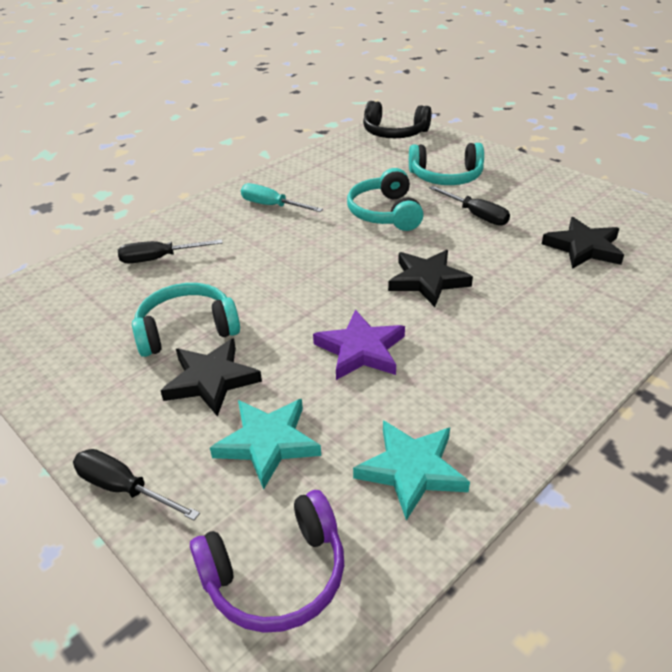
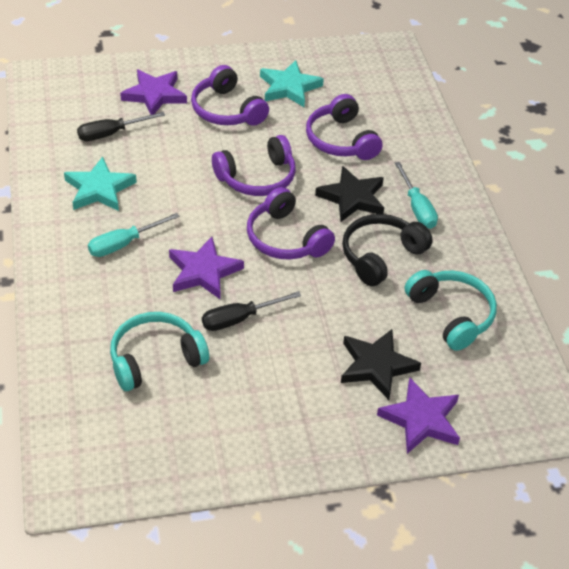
black screwdriver: [73,449,200,520] [118,239,223,263] [429,186,510,226] = 3 -> [77,112,165,141] [202,291,301,331] = 2
black star: [160,338,262,417] [388,250,473,307] [542,217,624,269] = 3 -> [315,166,384,222] [341,329,421,400] = 2
purple headphones: [190,490,344,633] = 1 -> [191,65,269,126] [212,135,296,196] [247,187,335,260] [306,94,382,160] = 4
purple star: [313,310,405,380] = 1 -> [120,70,187,115] [169,237,244,299] [377,378,460,454] = 3
turquoise headphones: [132,283,240,357] [347,168,424,231] [409,143,484,185] = 3 -> [110,312,209,391] [405,270,497,351] = 2
turquoise screwdriver: [241,183,323,212] = 1 -> [88,213,180,257] [395,162,438,229] = 2

